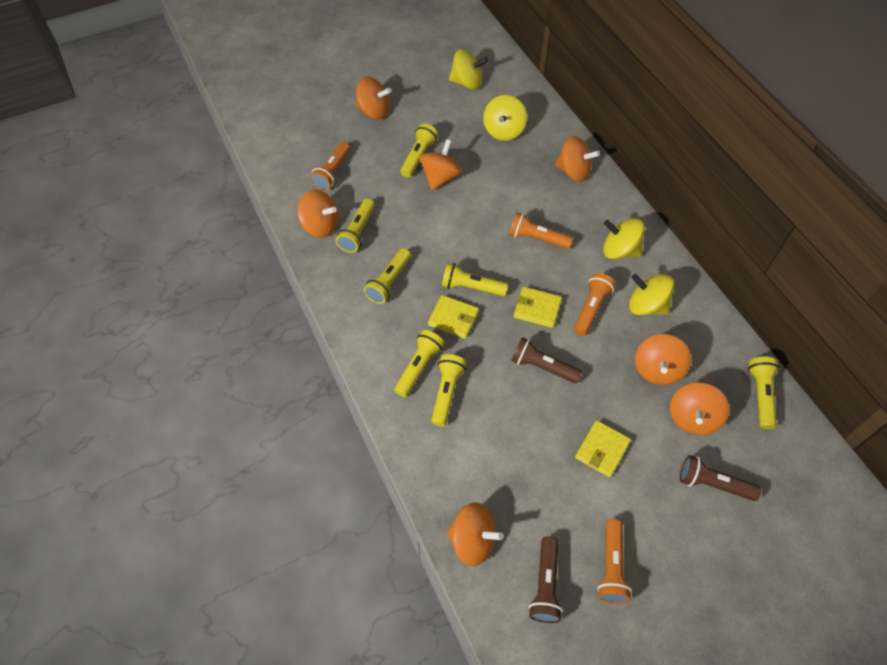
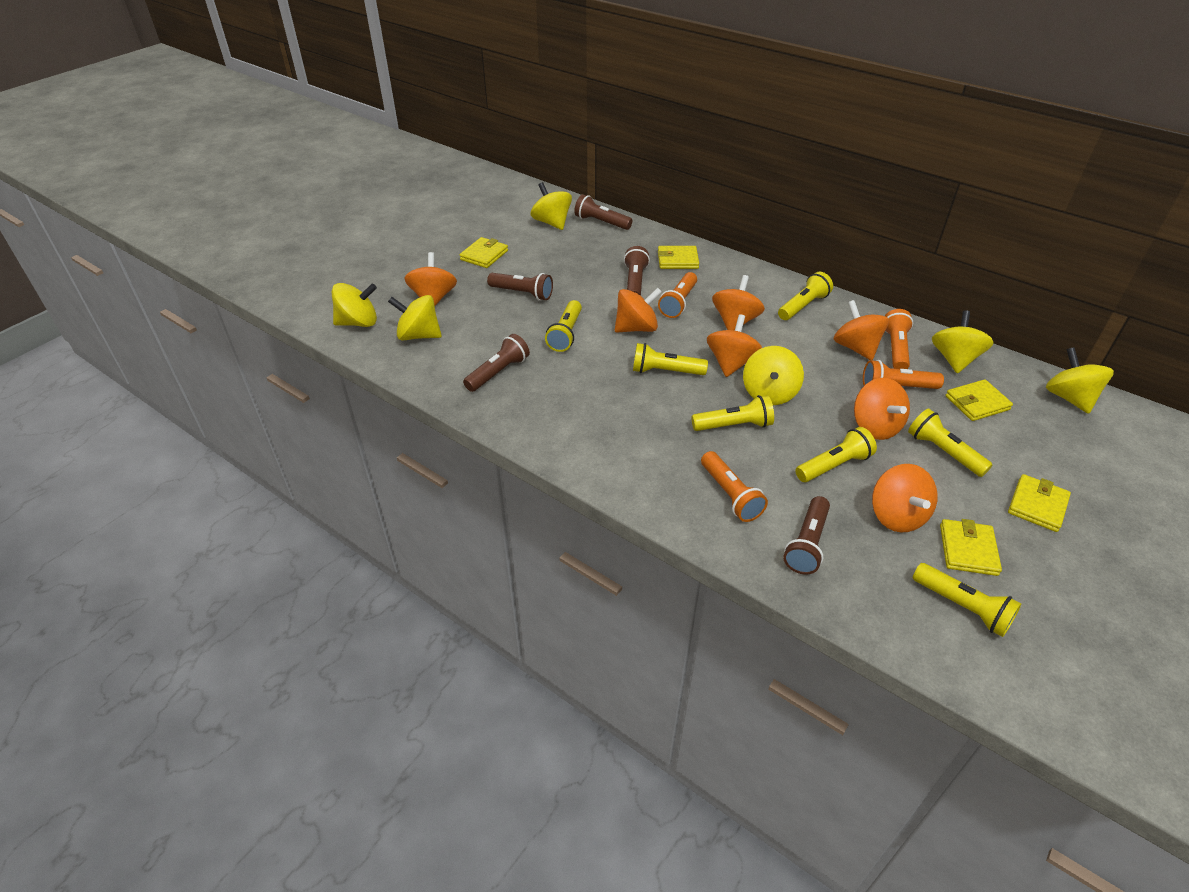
brown flashlight: [511,337,582,384] [529,536,563,623] [680,455,761,501] = 3 -> [463,334,530,392] [487,273,553,300] [574,194,632,230] [624,246,650,296] [783,496,830,575] = 5
yellow spinning top: [449,49,488,90] [483,95,527,141] [603,218,645,259] [629,274,674,315] = 4 -> [332,283,377,327] [388,295,442,341] [531,182,572,230] [743,346,804,405] [932,310,993,373] [1046,347,1114,414] = 6
yellow wallet: [428,295,479,339] [514,287,562,328] [575,420,631,477] = 3 -> [460,237,508,268] [658,246,699,269] [940,519,1002,576] [946,379,1013,421] [1008,474,1071,532] = 5

